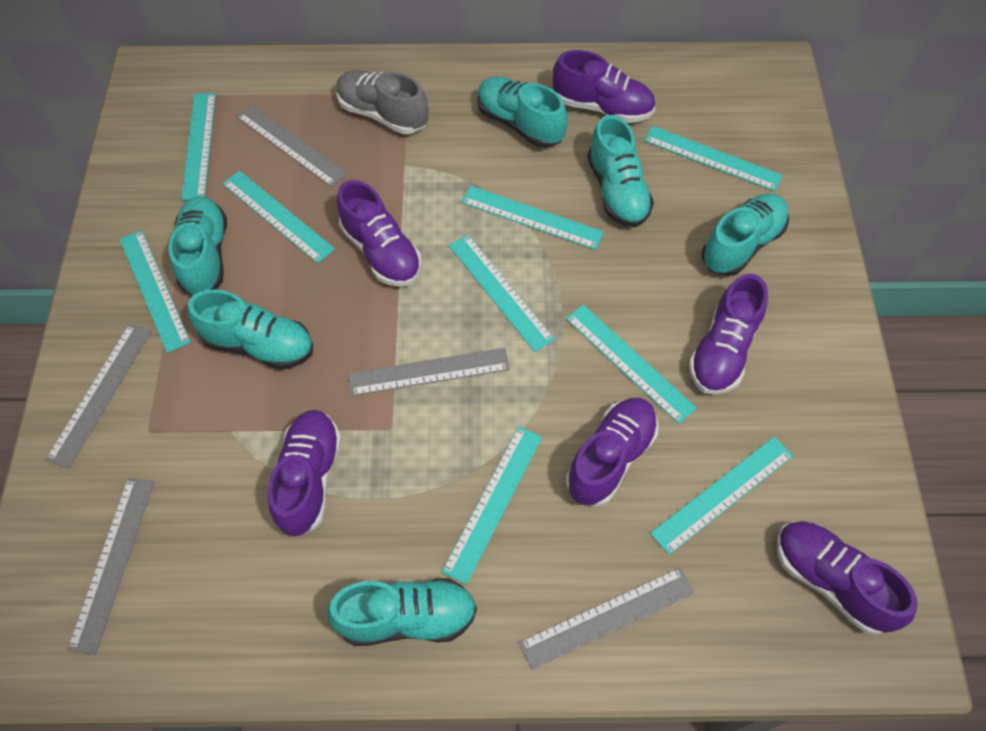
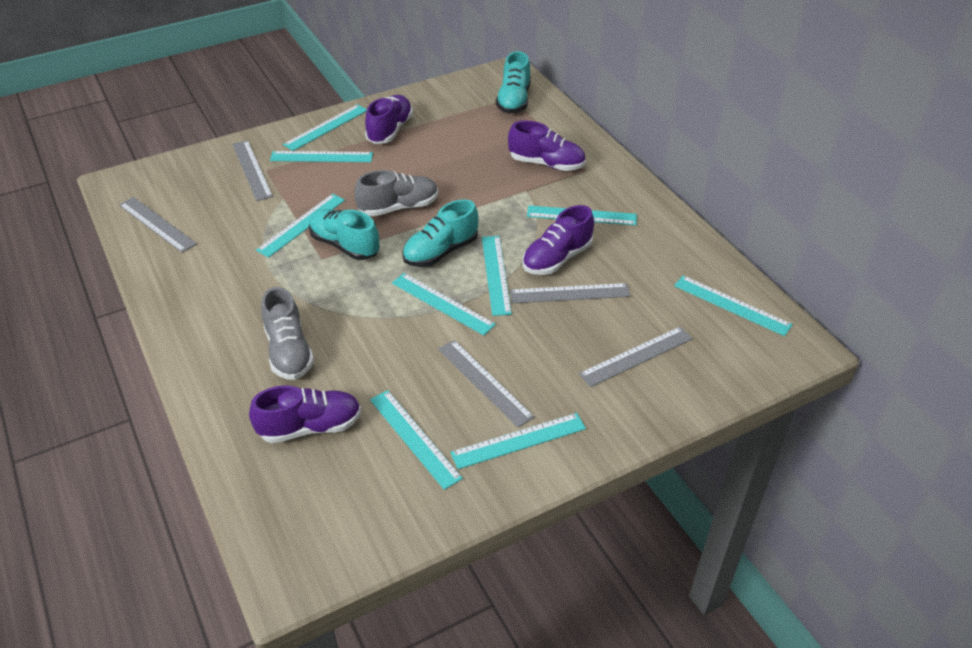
grey shoe: [336,70,429,134] = 1 -> [261,287,314,380] [354,170,438,216] = 2
purple shoe: [268,410,341,537] [337,180,421,287] [553,50,655,123] [566,398,658,506] [689,274,768,395] [777,521,918,635] = 6 -> [249,385,361,443] [365,95,413,144] [508,121,586,171] [523,205,594,275] = 4
turquoise shoe: [169,196,227,295] [188,289,313,370] [327,578,477,646] [477,76,567,148] [587,115,654,227] [702,194,789,276] = 6 -> [309,209,380,260] [402,199,478,267] [496,51,531,114] = 3

